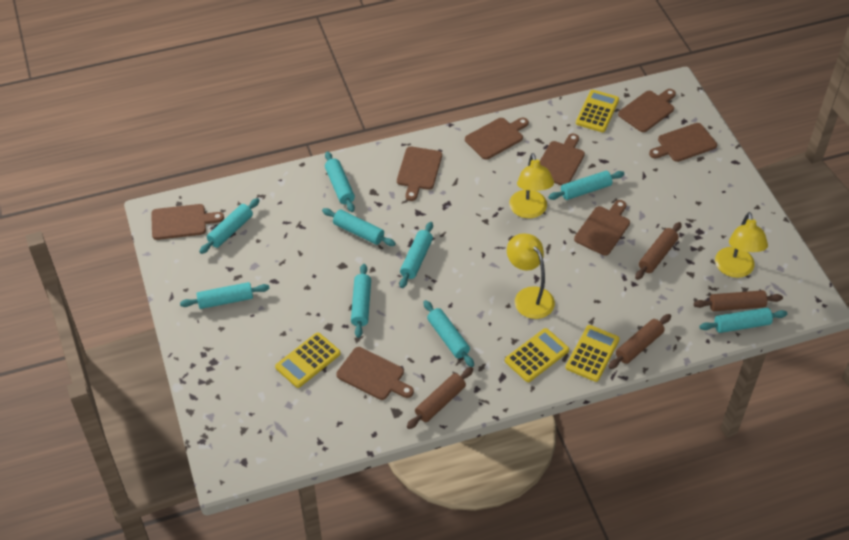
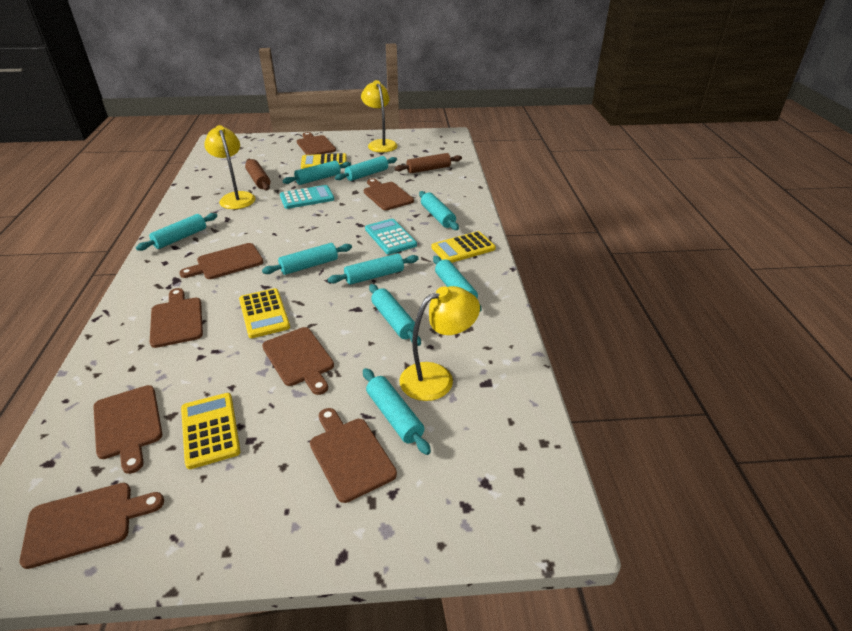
brown rolling pin: [407,367,473,429] [608,314,671,369] [635,222,682,280] [694,290,783,311] = 4 -> [245,159,270,190] [395,153,462,173] = 2
turquoise calculator: none = 0 -> [280,185,334,209] [365,219,417,255] = 2

